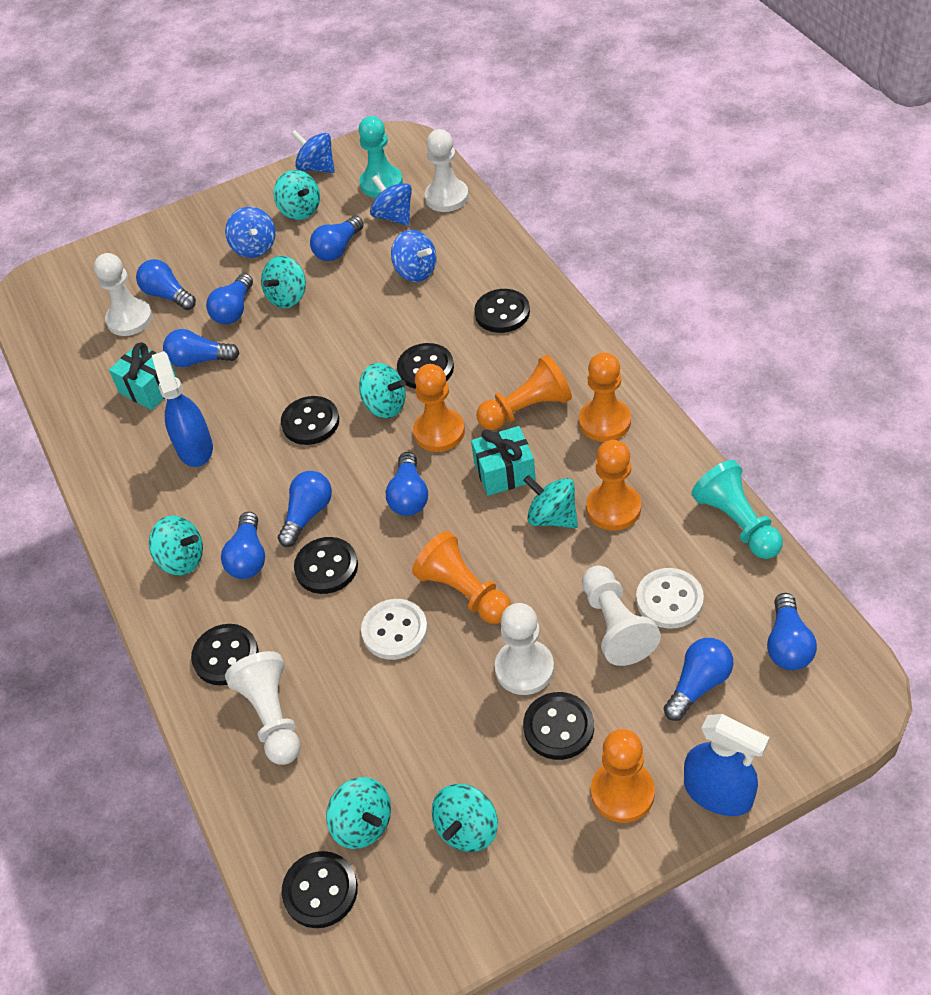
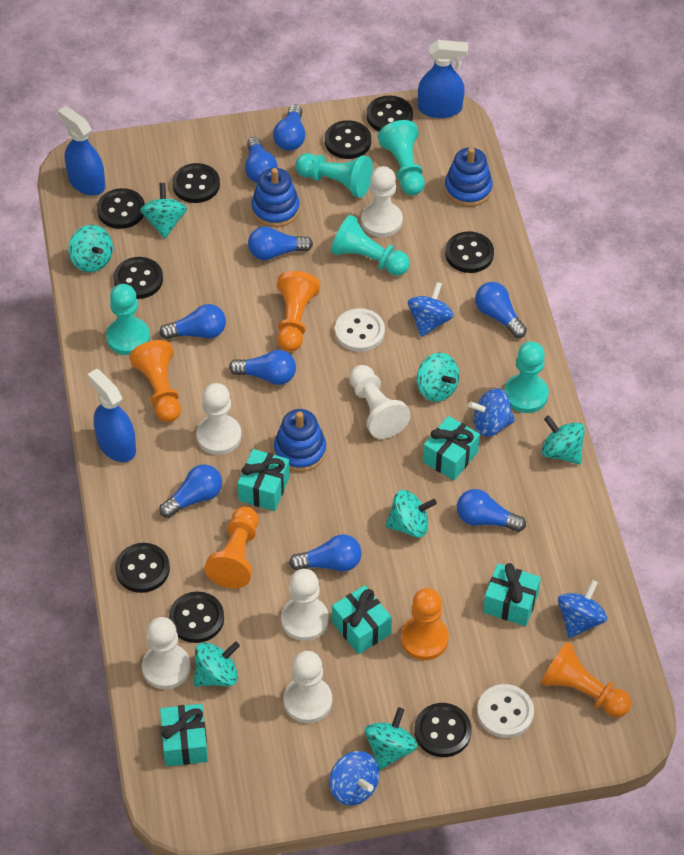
black button: [191,624,259,685] [281,396,339,445] [282,851,358,928] [294,537,358,594] [397,343,454,389] [474,289,530,333] [523,692,594,760] = 7 -> [97,188,145,229] [114,257,163,299] [115,543,170,593] [169,592,224,643] [172,163,220,203] [325,120,371,159] [367,95,413,131] [414,703,472,757] [445,231,494,273] = 9
blue spray bottle: [152,351,213,467] [684,714,770,816] = 2 -> [58,106,105,196] [88,369,136,462] [418,40,468,118] = 3
blue stacking toy: none = 0 -> [251,168,300,227] [274,409,326,472] [445,147,493,207] = 3
orange pawn: [412,531,511,624] [413,364,465,452] [477,354,572,430] [579,352,631,442] [586,440,641,531] [591,729,655,823] = 6 -> [129,340,181,422] [205,506,259,589] [277,271,320,352] [401,588,449,660] [541,642,631,717] = 5
turquoise gift: [109,342,177,410] [471,426,536,496] = 2 -> [160,704,208,766] [238,449,290,511] [332,585,392,654] [423,416,480,480] [483,563,541,626] = 5
turquoise pawn: [359,116,403,198] [692,460,783,559] = 2 -> [106,284,150,355] [295,153,373,198] [331,215,410,276] [378,120,425,195] [504,341,549,413] = 5
white pawn: [94,253,153,336] [225,651,300,765] [425,129,469,212] [495,603,554,695] [582,566,661,666] = 5 -> [142,617,191,690] [196,383,242,455] [281,569,329,641] [283,651,332,723] [349,365,411,439] [361,166,403,237] = 6

